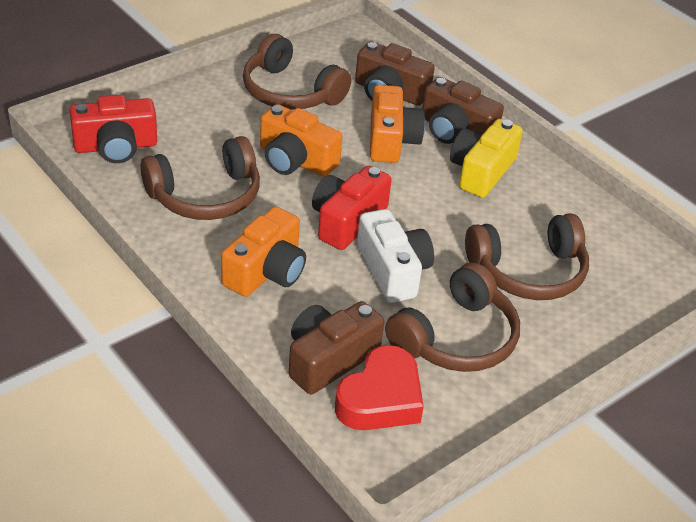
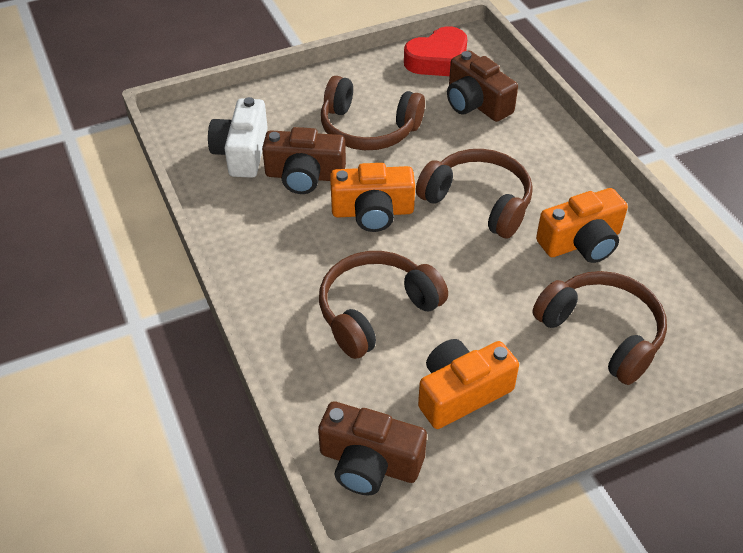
red camera: [70,95,157,163] [312,166,391,250] = 2 -> none = 0
yellow camera: [450,119,523,198] = 1 -> none = 0

